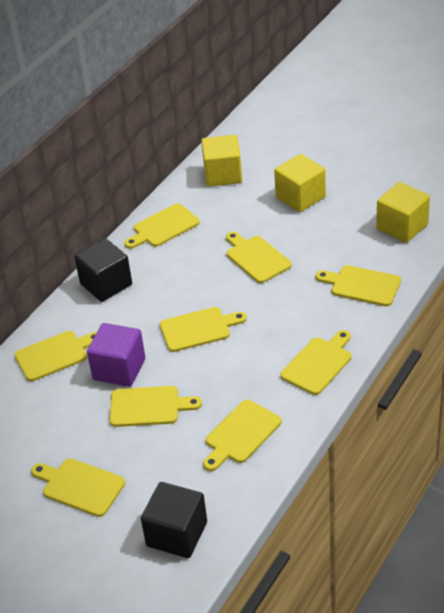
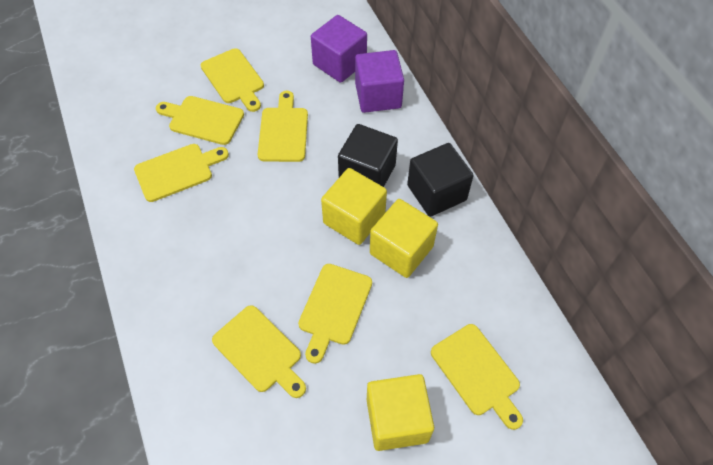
purple cube: [87,323,145,387] = 1 -> [311,15,367,83] [355,50,404,113] = 2
yellow cutting board: [14,331,97,381] [31,458,125,517] [110,386,202,427] [125,203,200,249] [160,307,247,352] [203,400,282,471] [226,232,292,283] [281,330,352,395] [316,265,401,306] = 9 -> [134,144,229,202] [156,96,244,145] [201,48,264,112] [212,305,306,398] [258,91,308,162] [298,264,372,364] [431,324,523,430] = 7

